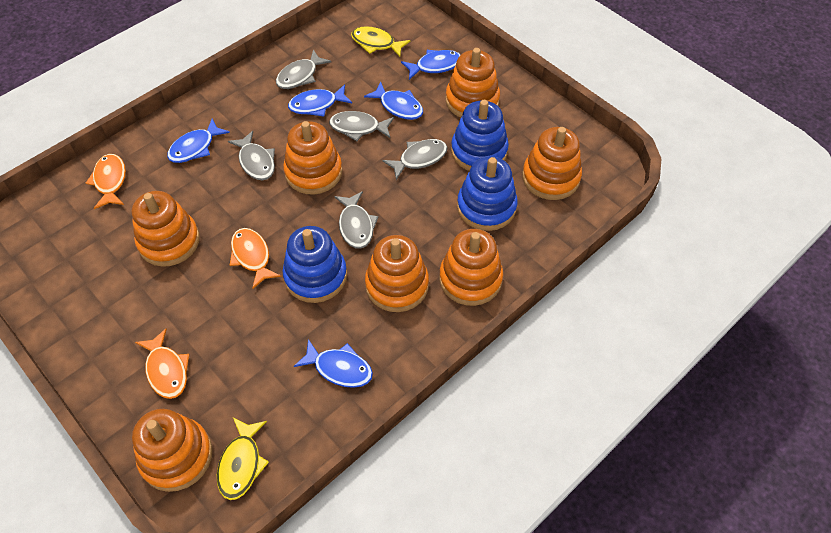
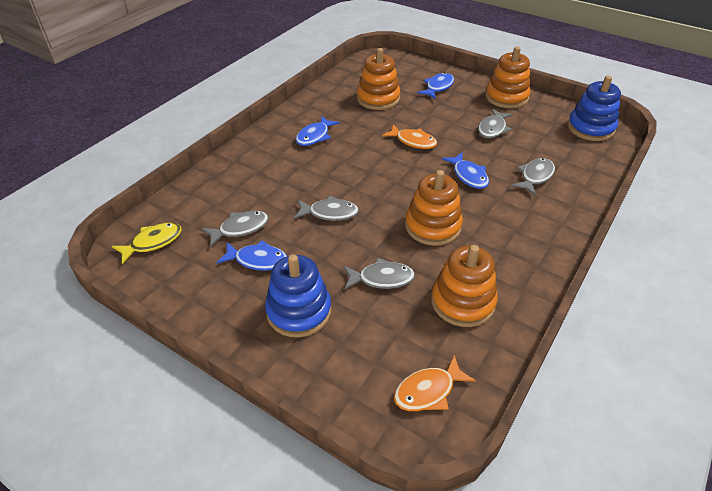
blue fish: [167,118,230,163] [288,84,352,116] [294,339,373,388] [364,81,423,120] [401,50,460,80] = 5 -> [217,240,287,271] [296,115,340,146] [417,73,454,99] [442,152,489,189] = 4
blue stacking toy: [283,226,347,303] [451,100,509,171] [457,156,518,231] = 3 -> [265,254,332,338] [567,76,621,141] = 2
orange fish: [86,154,126,209] [135,329,190,399] [230,228,281,289] = 3 -> [382,124,437,149] [394,355,476,411] = 2
orange stacking toy: [132,191,200,267] [132,409,212,492] [283,121,343,195] [365,235,429,312] [439,229,503,306] [446,48,500,118] [522,127,582,200] = 7 -> [357,48,400,110] [405,170,463,246] [431,245,498,327] [485,47,531,108] = 4
yellow fish: [217,418,269,500] [351,26,410,57] = 2 -> [112,223,182,264] = 1

